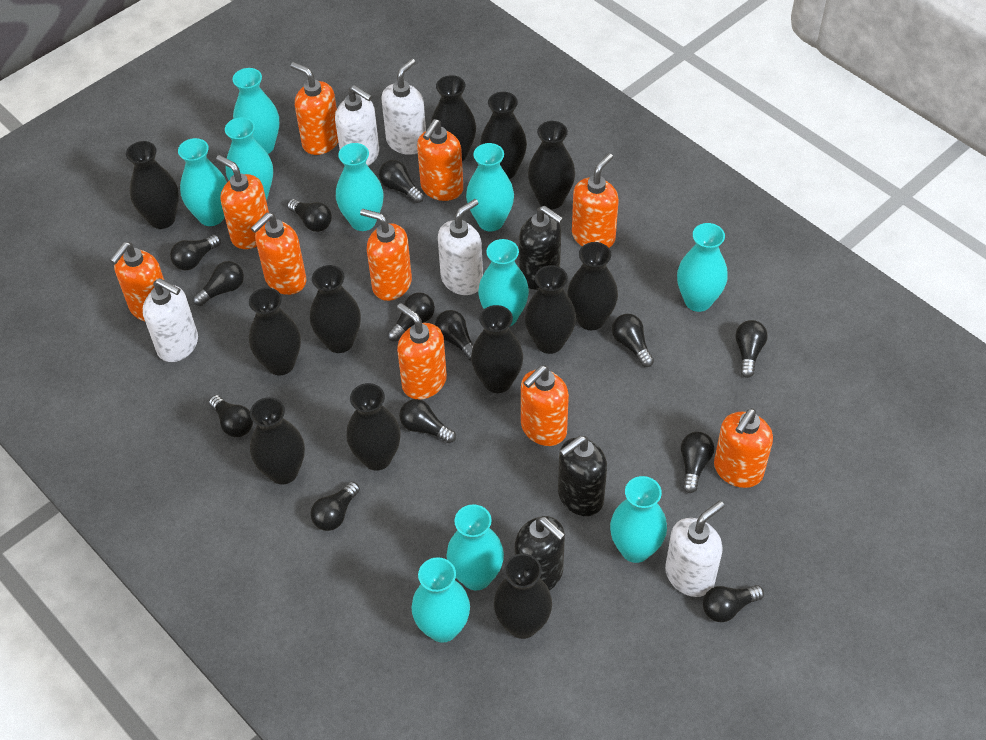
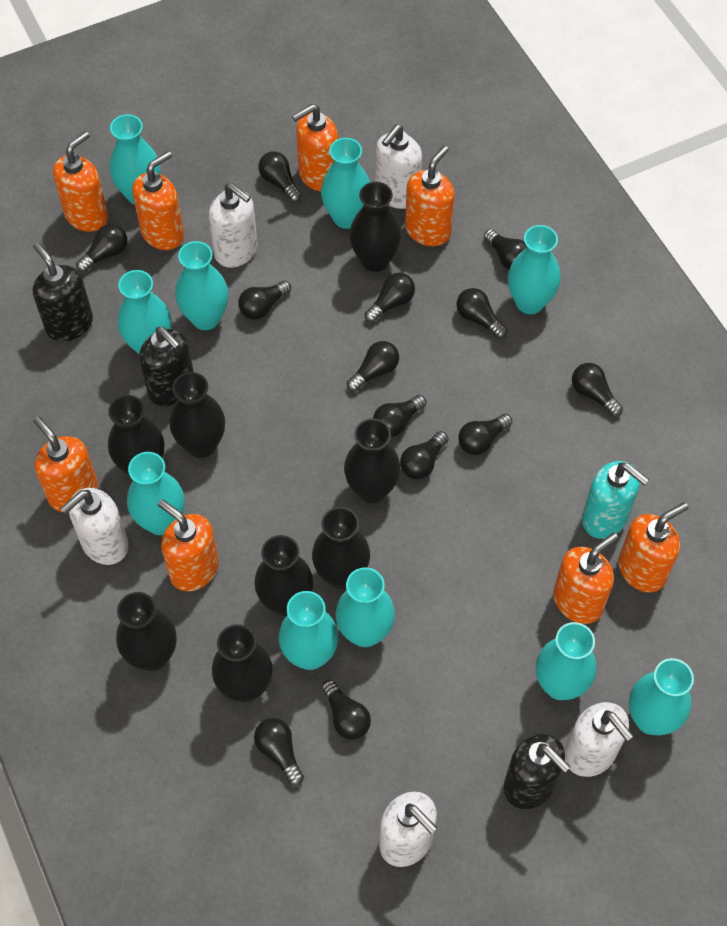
black vase: [126,141,179,229] [249,288,301,375] [250,397,305,485] [310,265,361,353] [346,383,400,471] [431,75,476,161] [471,305,523,393] [480,92,527,179] [494,554,552,639] [525,265,576,354] [528,121,575,209] [567,242,618,330] = 12 -> [108,395,164,476] [116,592,177,671] [169,372,225,458] [212,624,272,702] [254,535,313,616] [312,507,370,589] [344,418,401,503] [349,182,402,272] = 8
orange soap dispenser: [110,242,164,321] [216,155,269,249] [251,213,306,295] [291,62,338,155] [360,209,412,301] [397,303,447,400] [417,119,463,201] [521,365,569,446] [572,153,619,248] [714,408,773,488] = 10 -> [34,417,98,512] [53,131,108,232] [132,151,184,250] [158,499,219,591] [292,104,338,191] [405,145,455,246] [553,533,618,624] [619,502,688,592] = 8
turquoise soap dispenser: none = 0 -> [582,461,649,539] = 1

